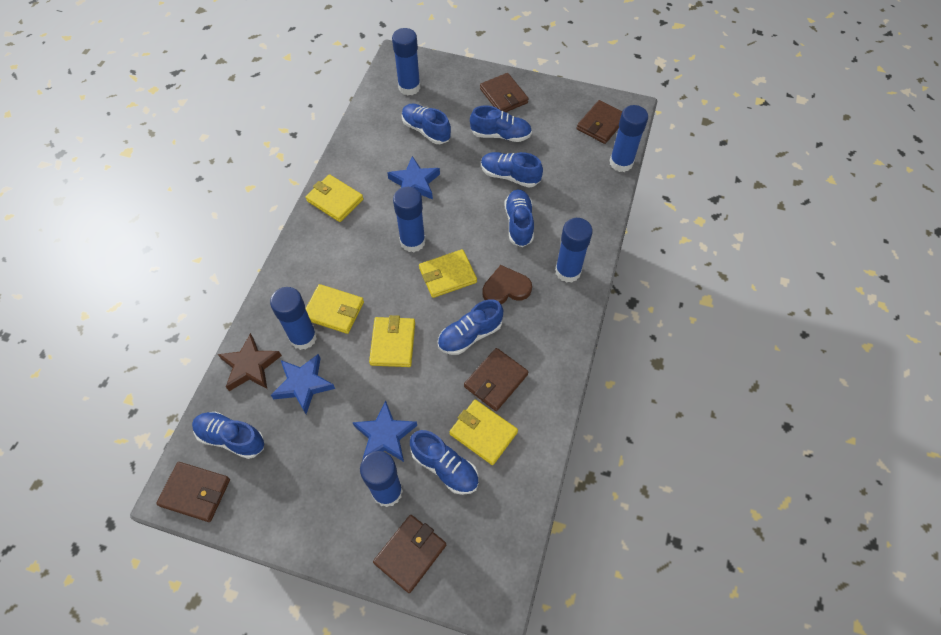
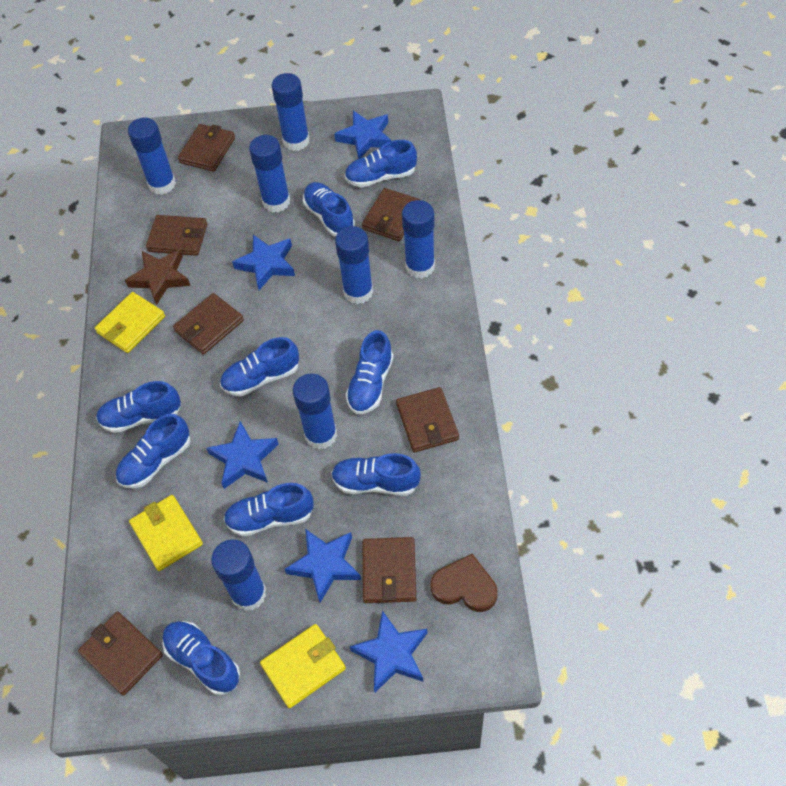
blue glue stick: [270,287,317,350] [360,451,403,507] [392,28,420,95] [393,187,426,252] [555,218,593,283] [610,105,648,172] = 6 -> [128,118,176,195] [211,539,266,611] [249,135,290,212] [272,73,310,151] [293,374,337,449] [335,226,373,304] [402,200,435,278] = 7
blue shoe: [192,412,264,459] [402,104,451,144] [410,430,479,495] [438,299,503,355] [470,106,532,142] [481,152,543,187] [505,189,534,247] = 7 -> [96,381,181,433] [116,414,191,488] [162,621,240,695] [220,337,299,396] [224,483,314,536] [303,182,355,237] [331,453,421,496] [344,140,417,188] [346,330,394,414] = 9
blue star: [271,354,335,414] [352,400,417,462] [387,156,440,199] = 3 -> [206,421,279,489] [232,235,295,290] [285,529,361,603] [334,111,391,159] [349,610,427,693] = 5
brown wallet: [156,462,230,522] [373,515,446,593] [464,348,528,411] [480,73,529,112] [577,100,622,144] = 5 -> [78,612,163,696] [146,215,207,256] [173,293,244,355] [178,124,235,172] [362,188,421,241] [363,537,416,603] [396,387,459,453] = 7
yellow wallet: [306,174,363,222] [306,284,364,334] [369,315,415,367] [419,249,477,298] [449,400,518,465] = 5 -> [95,292,165,353] [129,495,203,571] [260,624,346,708] = 3

